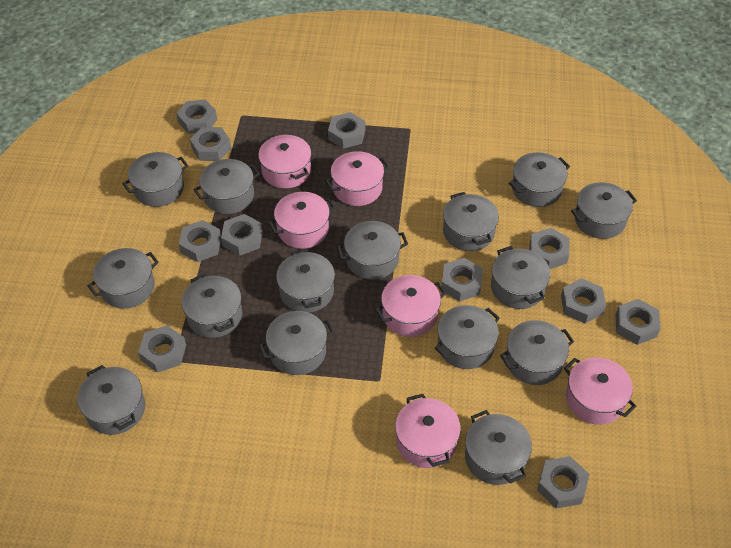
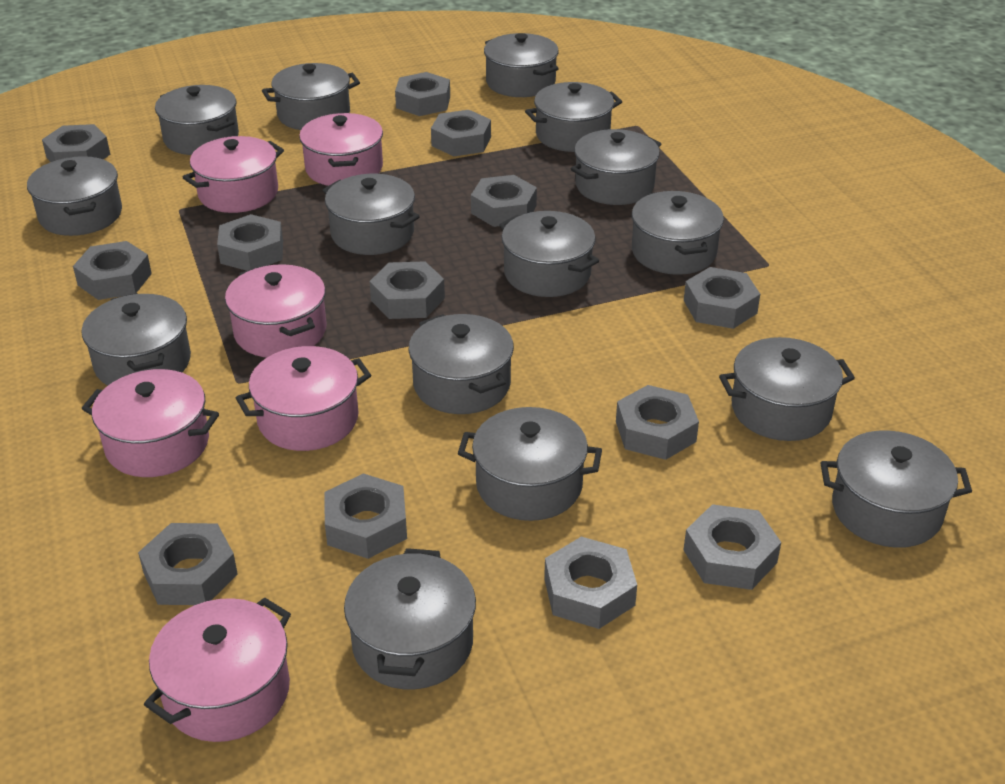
grey nut: [138,325,186,373] [177,100,217,134] [179,220,221,262] [190,127,231,161] [221,214,263,256] [328,112,365,149] [442,258,483,302] [529,228,570,269] [537,456,589,508] [561,278,606,324] [616,299,661,345] = 11 -> [42,124,110,162] [73,241,152,300] [138,523,238,605] [217,214,283,271] [324,473,407,559] [369,261,445,319] [395,72,450,116] [431,110,491,157] [471,175,537,227] [544,537,637,629] [616,385,699,460] [683,504,781,590] [684,267,760,329] = 13

